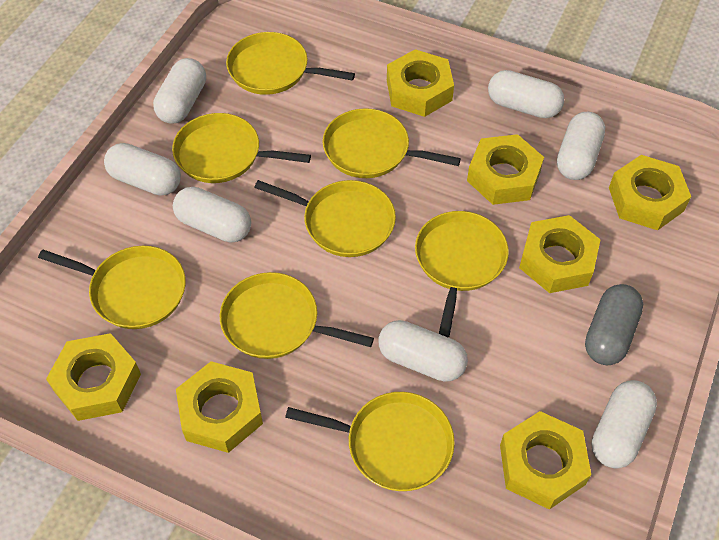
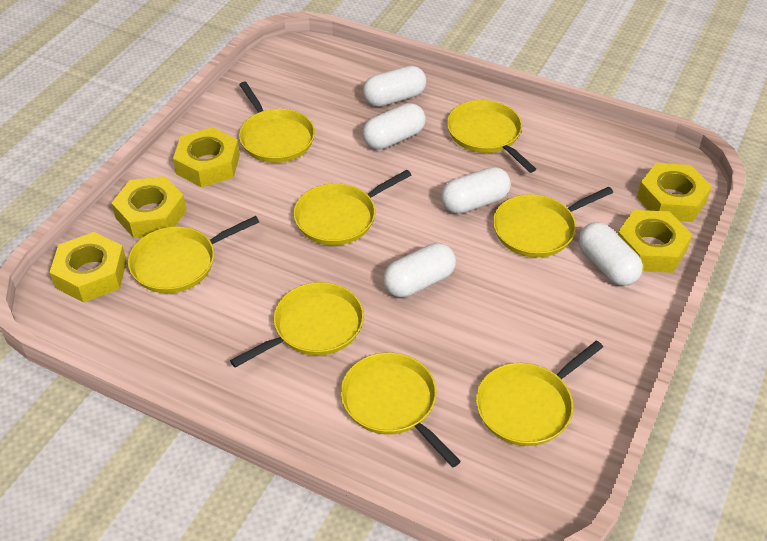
grey capsule: [585,284,643,365] = 1 -> none = 0
white capsule: [104,143,181,196] [153,58,206,124] [173,187,251,243] [378,320,468,382] [488,70,564,118] [557,112,605,180] [591,380,657,469] = 7 -> [362,103,426,150] [363,66,426,107] [383,243,456,297] [441,167,511,214] [578,222,643,286] = 5
yellow nut: [46,333,141,421] [176,361,263,453] [387,49,454,117] [467,134,544,205] [500,411,591,509] [519,215,601,293] [609,155,691,230] = 7 -> [49,232,127,303] [112,176,187,238] [173,127,240,187] [618,210,692,273] [637,163,712,222] = 5

